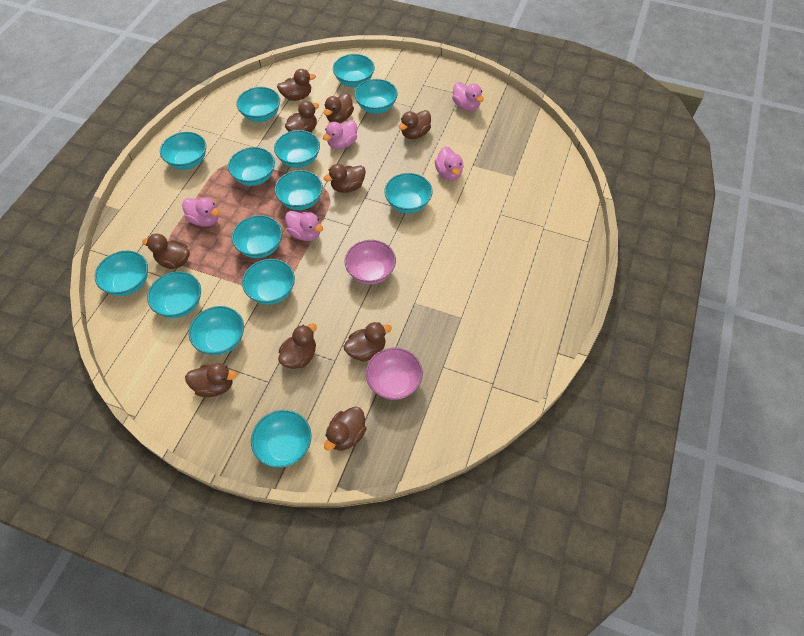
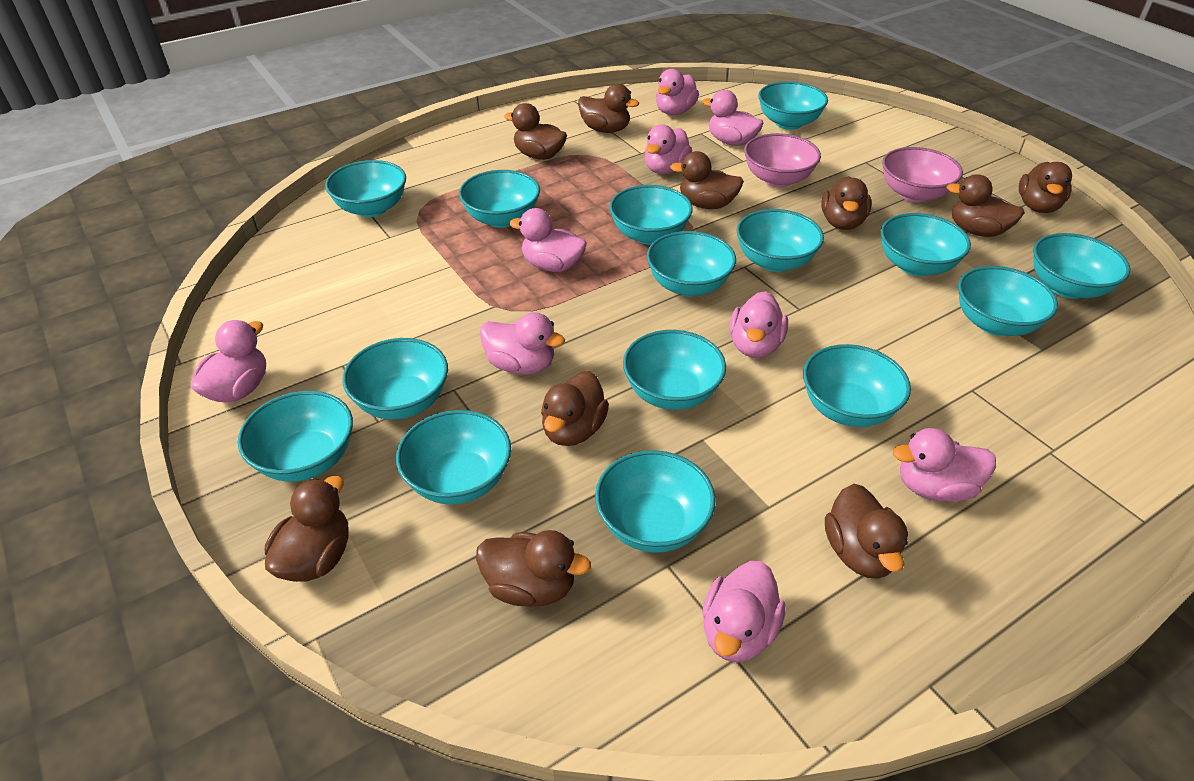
pink duck: [182,198,220,227] [285,211,323,241] [323,120,357,150] [435,146,463,181] [452,82,484,111] = 5 -> [190,320,266,403] [480,312,565,375] [509,208,587,272] [644,125,692,174] [656,69,699,115] [702,90,764,146] [702,561,786,662] [729,291,788,358] [893,428,996,502] = 9
turquoise bowl: [95,251,148,296] [147,271,201,318] [160,132,206,170] [189,306,244,355] [228,147,275,186] [232,215,282,258] [236,87,280,122] [242,259,295,305] [251,410,312,468] [274,130,320,168] [275,170,323,210] [333,54,375,87] [354,79,398,114] [384,173,433,213] = 14 -> [238,391,353,482] [325,160,406,217] [342,338,448,419] [396,410,511,504] [459,170,540,228] [595,450,716,553] [610,185,693,245] [623,330,726,410] [647,231,736,296] [737,209,824,272] [758,81,828,130] [803,344,911,427] [881,213,971,276] [958,266,1058,336] [1033,233,1130,299] = 15

